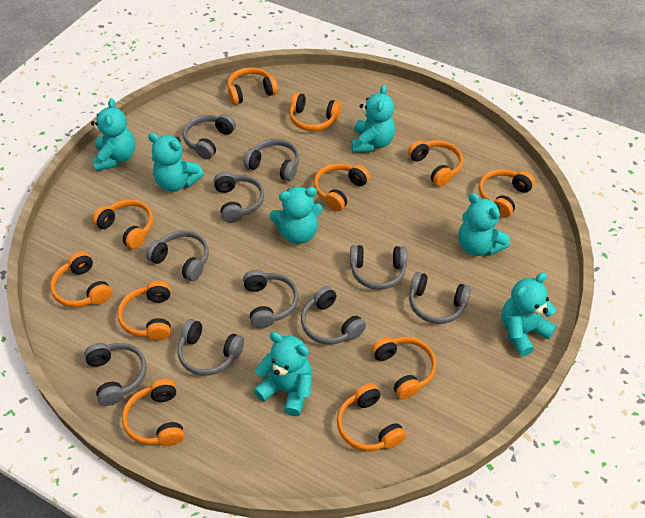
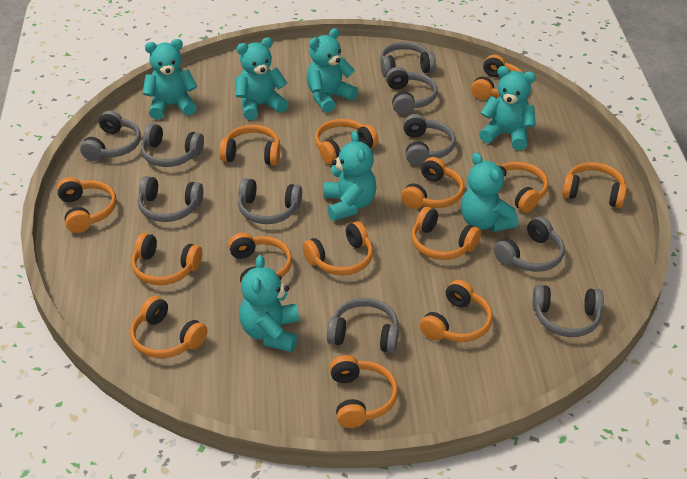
orange headphones: [50,251,112,307] [92,200,153,249] [117,281,171,341] [122,379,184,446] [227,67,278,105] [289,93,341,131] [314,163,370,211] [337,383,406,451] [371,337,437,399] [408,140,463,187] [478,169,535,218] = 11 -> [57,177,116,233] [130,296,207,358] [131,233,202,285] [219,125,280,166] [228,233,292,284] [302,221,373,275] [315,119,378,164] [330,355,398,428] [401,157,464,209] [411,207,481,260] [420,280,493,342] [471,54,523,100] [495,162,549,213] [562,162,627,208] = 14

